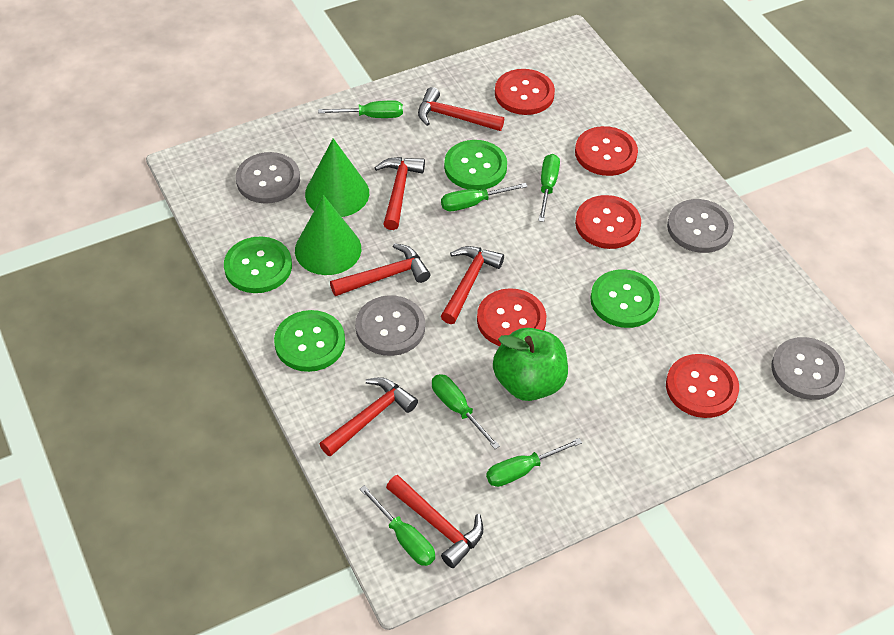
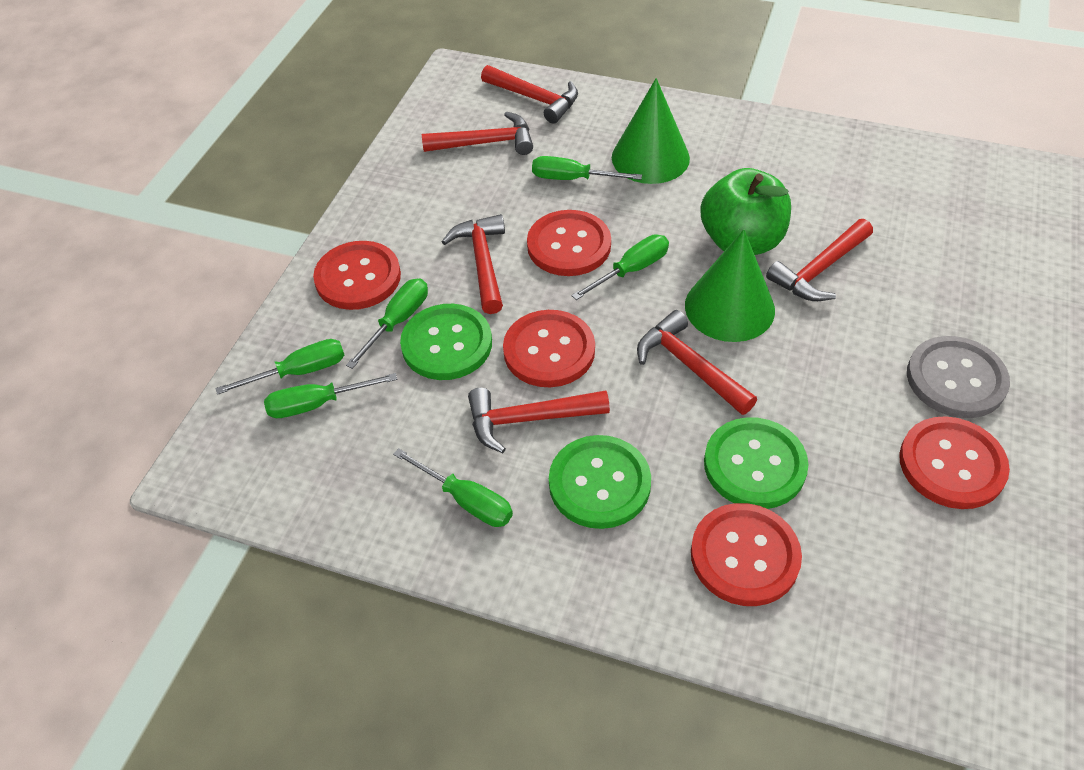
green button: [224,236,292,293] [274,310,345,372] [444,140,507,190] [590,269,660,328] = 4 -> [400,304,492,380] [549,435,651,529] [704,417,809,509] = 3
grey button: [236,152,300,204] [355,295,425,356] [667,199,734,253] [771,337,845,400] = 4 -> [907,336,1010,418] = 1

